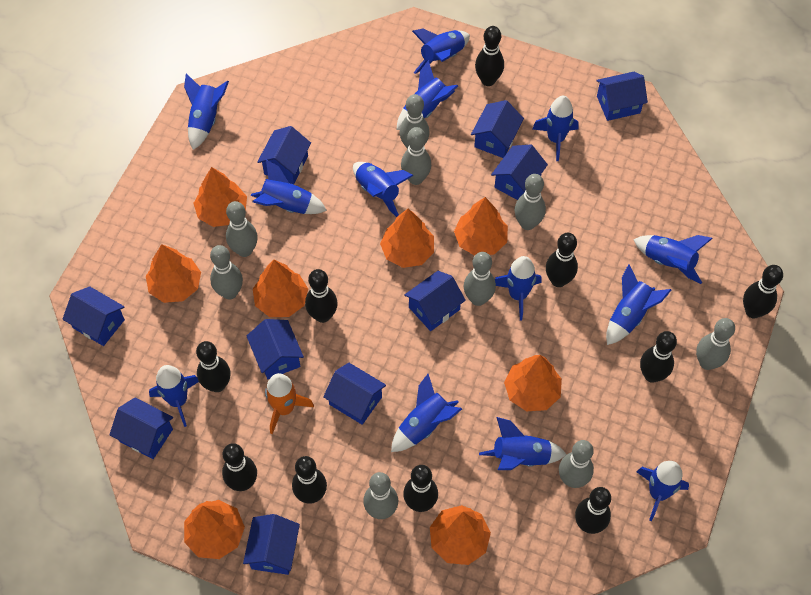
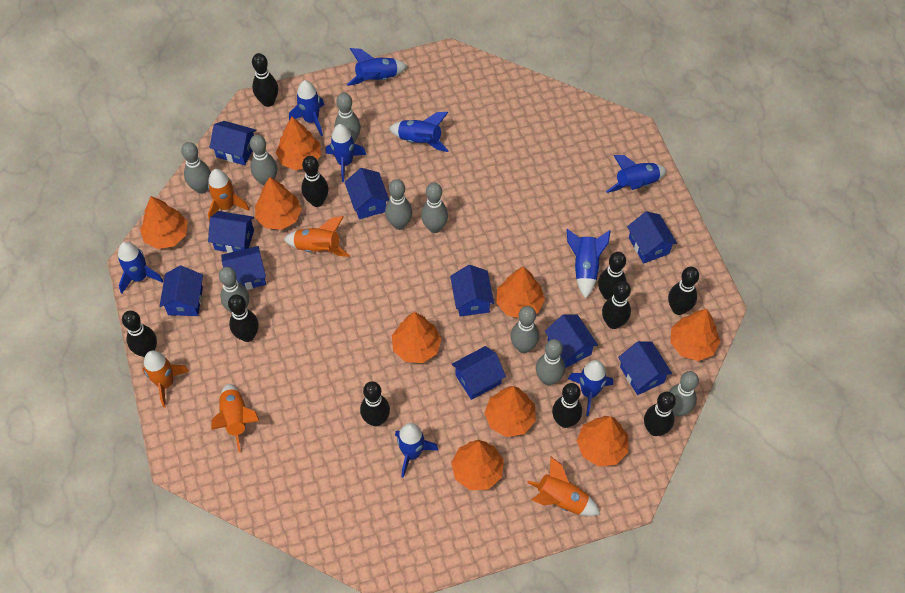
blue rocket: [149,365,199,427] [184,73,229,150] [251,160,327,214] [353,162,413,217] [391,374,462,452] [396,60,458,130] [412,29,470,74] [479,417,567,470] [495,256,542,320] [532,96,579,161] [606,264,671,345] [633,235,713,284] [637,461,689,521] = 13 -> [118,241,163,294] [289,80,324,136] [326,124,366,182] [347,48,407,86] [389,112,449,152] [395,423,439,478] [567,229,611,299] [568,360,613,416] [606,155,667,193] = 9
orange rocket: [265,373,314,434] = 1 -> [143,351,189,407] [208,169,250,222] [211,384,259,452] [284,216,350,257] [527,457,600,516] = 5
orange tree: [146,244,201,303] [184,500,245,559] [193,167,247,227] [253,260,308,317] [380,209,434,268] [430,505,491,565] [454,197,508,256] [504,355,562,411] = 8 -> [140,196,188,249] [255,177,302,230] [276,117,321,170] [392,312,442,363] [451,440,504,490] [484,386,536,437] [496,266,545,318] [577,416,629,467] [670,309,720,361] = 9

